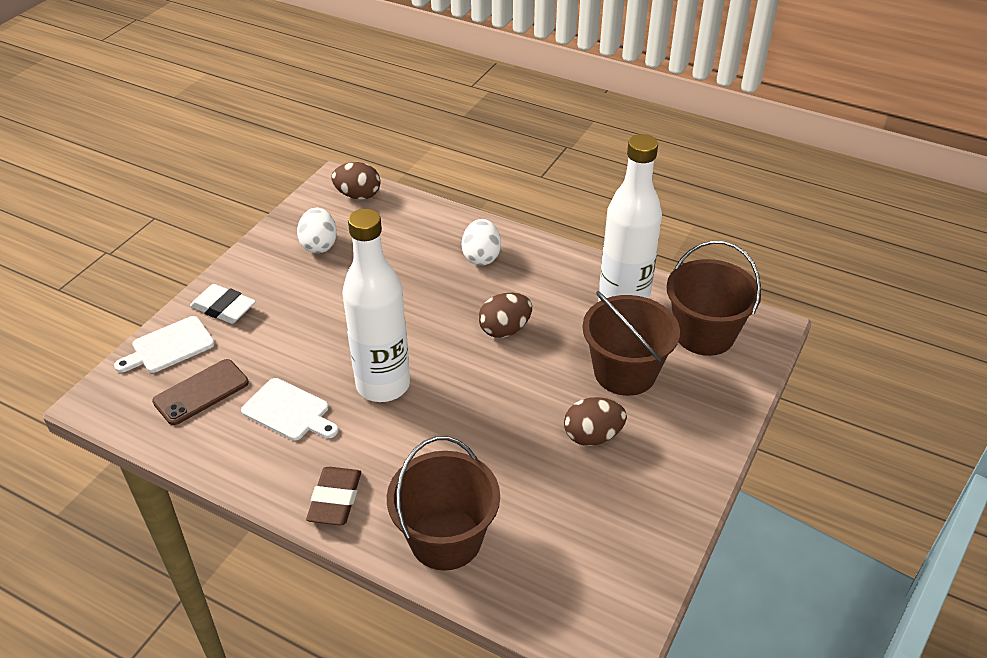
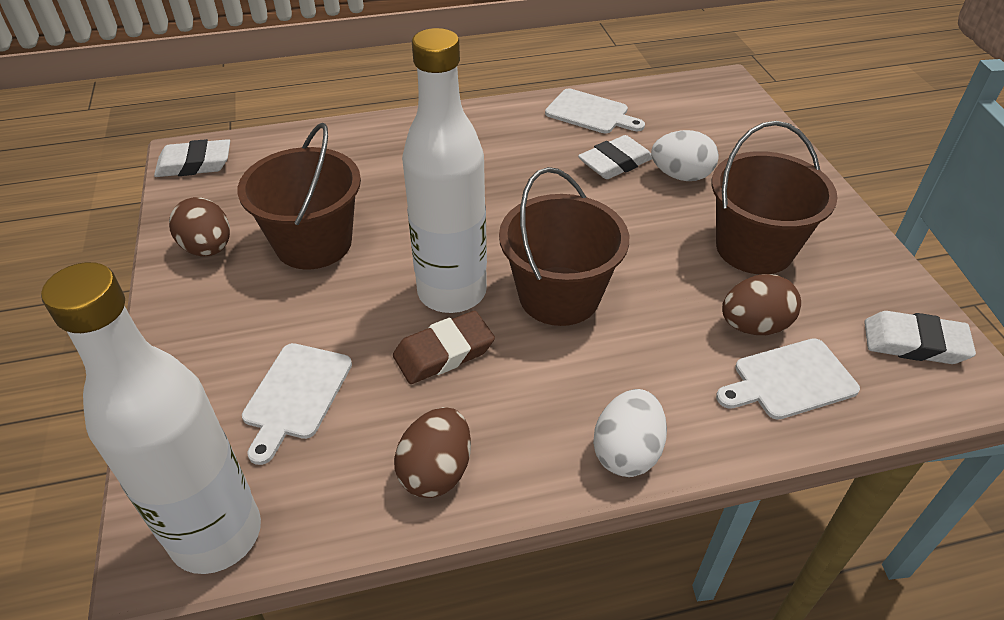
brown phone: [152,359,249,425] = 1 -> none = 0
white cutting board: [114,316,215,373] [241,378,338,440] = 2 -> [242,343,352,465] [545,88,645,133] [716,338,860,420] = 3
white eraser: [190,284,256,324] = 1 -> [154,139,230,177] [578,135,652,179] [864,311,976,364] = 3

